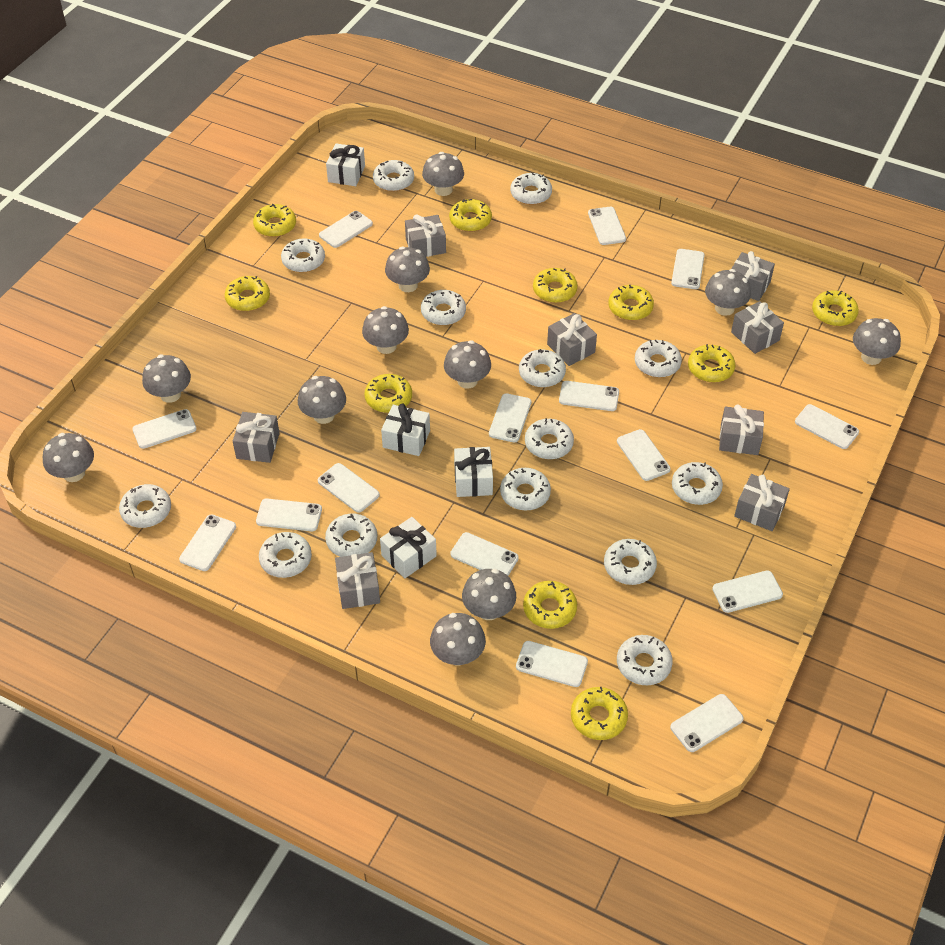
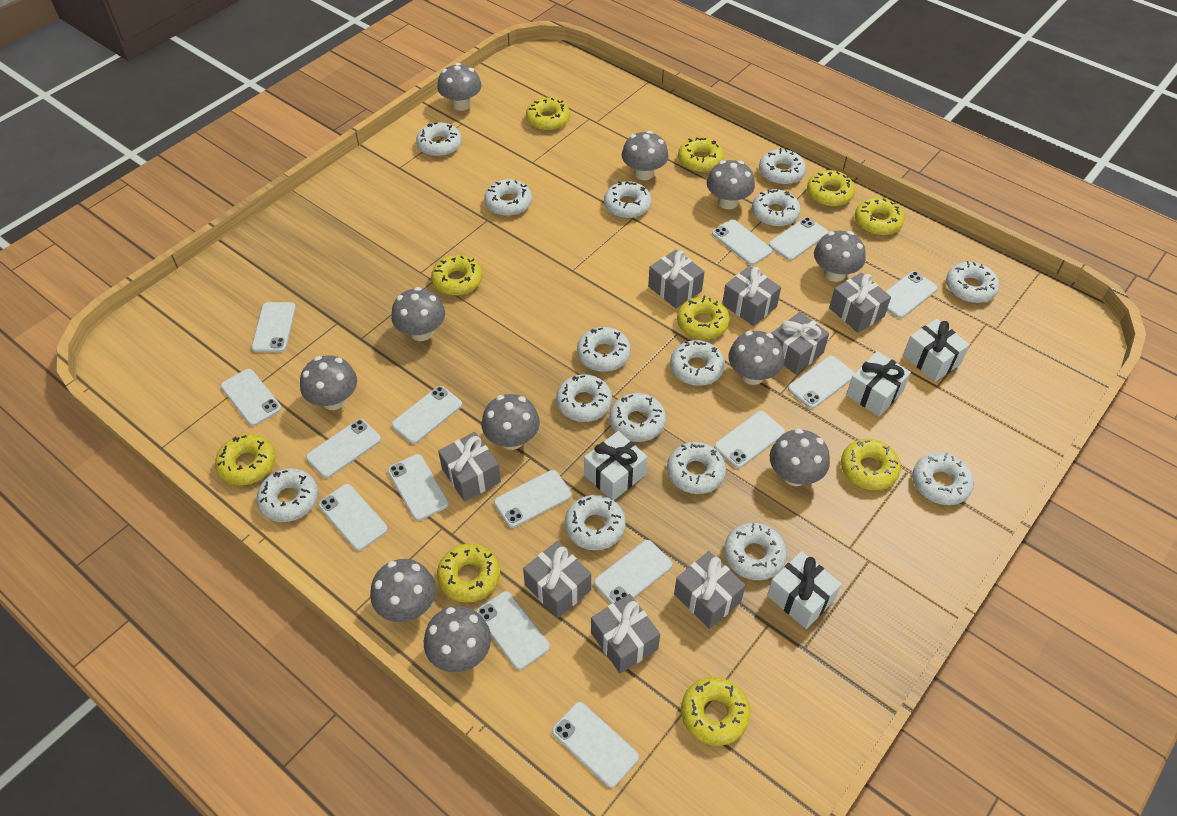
white donut: [119,484,171,528] [259,532,312,578] [281,238,325,273] [325,514,377,557] [373,160,414,191] [421,290,466,325] [500,468,551,511] [510,173,552,205] [519,349,566,387] [525,418,574,459] [604,539,657,585] [617,635,673,685] [635,340,682,377] [672,462,723,505] = 14 -> [257,468,318,522] [416,122,462,157] [484,179,532,216] [556,374,612,422] [565,495,626,550] [577,327,631,372] [604,181,652,218] [609,393,666,442] [667,442,726,494] [670,340,725,386] [724,523,787,580] [752,189,800,227] [759,148,806,185] [912,452,974,505] [946,261,999,303] = 15

